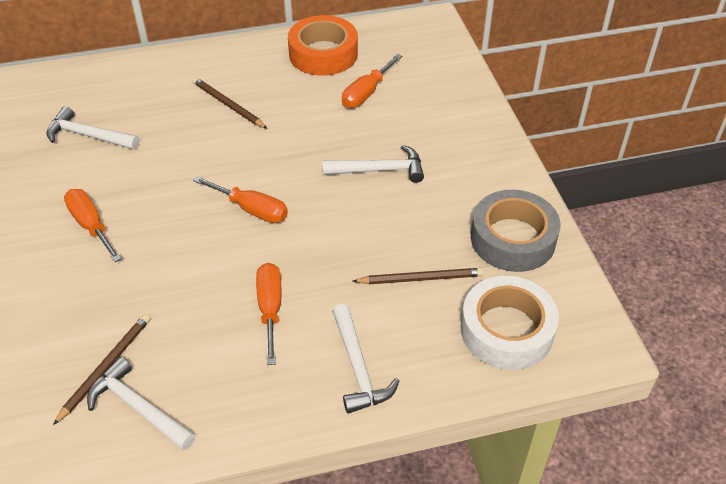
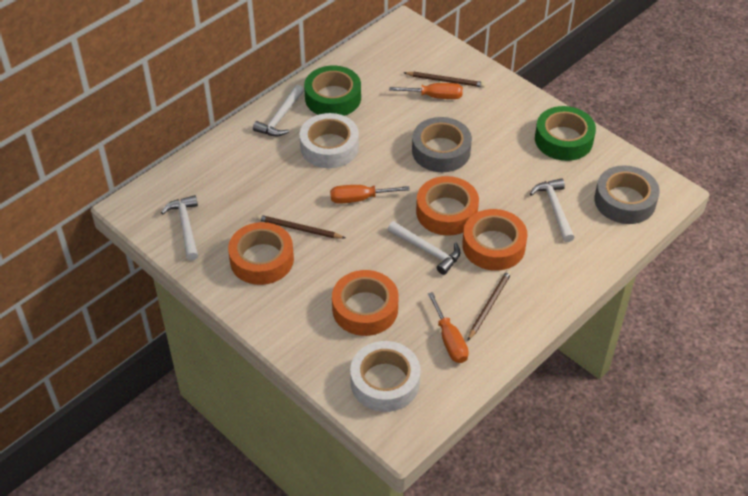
green tape: none = 0 -> [304,66,361,116] [535,106,596,161] = 2
grey tape: [471,190,561,272] = 1 -> [412,117,472,172] [594,165,660,224] = 2
orange screwdriver: [64,189,122,262] [193,176,288,223] [256,263,281,365] [342,54,402,108] = 4 -> [330,185,410,204] [389,83,463,99] [428,292,469,363] = 3
orange tape: [288,15,358,76] = 1 -> [228,222,294,285] [332,270,399,336] [416,176,479,236] [462,209,528,271] = 4
white tape: [461,276,559,370] = 1 -> [299,113,359,168] [350,341,421,412] = 2

